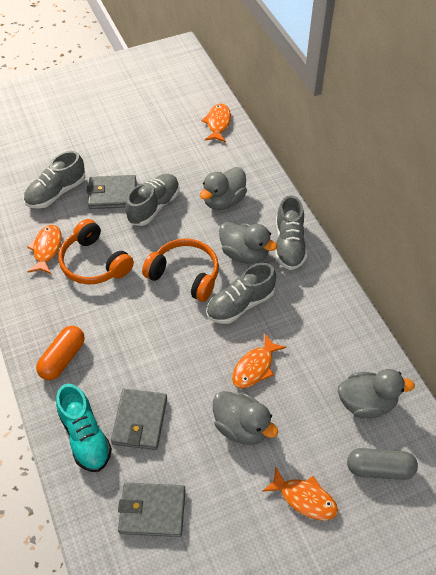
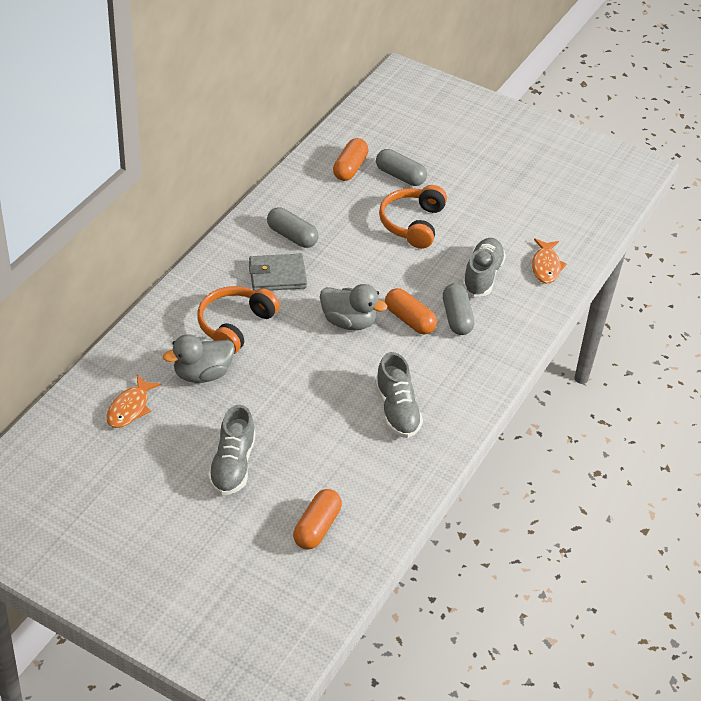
grey capsule: [347,448,418,480] = 1 -> [267,207,319,248] [376,149,427,186] [443,283,475,335] = 3
grey duck: [200,167,247,210] [213,391,278,445] [219,222,277,264] [338,369,415,418] = 4 -> [163,334,235,383] [320,284,387,331] = 2
grey shoe: [24,151,85,209] [125,174,180,226] [206,263,276,324] [275,195,307,270] = 4 -> [208,405,255,495] [375,352,423,438] [462,238,506,297] = 3
grey wallet: [87,175,136,209] [111,389,167,450] [118,483,185,537] = 3 -> [249,254,307,291] = 1
orange capsule: [36,326,85,380] = 1 -> [293,489,342,549] [333,138,369,181] [385,288,437,335] = 3
orange fish: [27,225,62,274] [202,103,231,142] [232,334,286,388] [263,467,338,520] = 4 -> [106,375,161,428] [532,238,567,283] = 2
turquoise shoe: [56,384,112,472] = 1 -> none = 0

